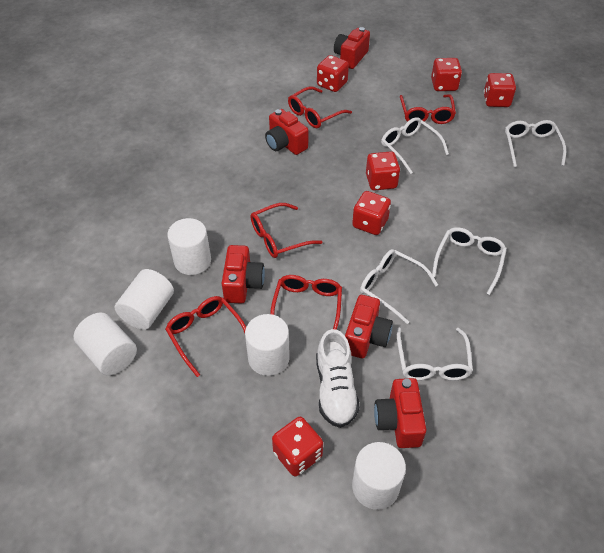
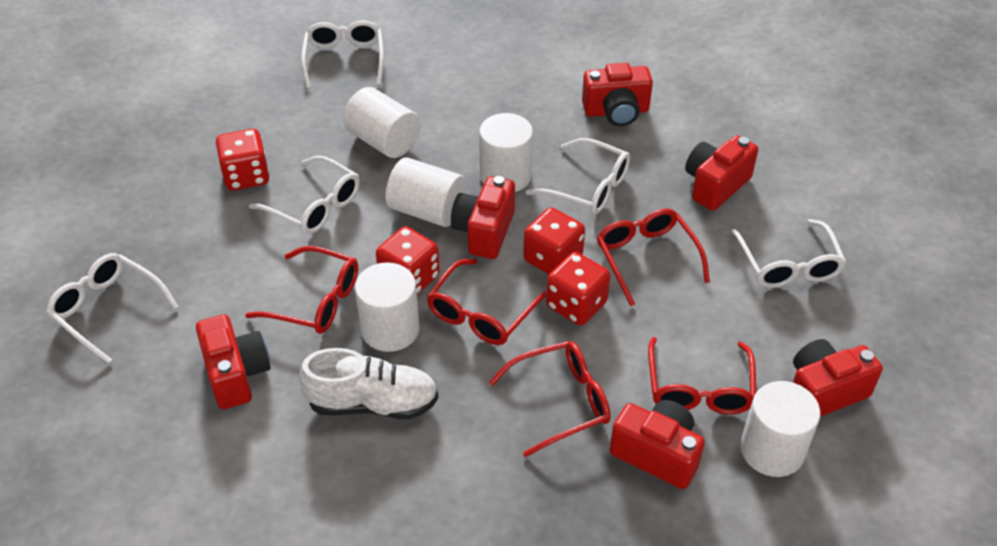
red camera: [221,245,265,304] [265,109,308,155] [334,27,370,69] [345,295,393,358] [374,378,426,448] = 5 -> [196,314,271,409] [451,176,515,259] [582,63,653,126] [610,400,705,489] [685,135,758,211] [793,339,883,417] = 6
red dice: [272,417,323,476] [317,55,349,92] [352,191,391,235] [366,151,400,191] [431,58,462,91] [484,73,516,107] = 6 -> [216,129,270,191] [376,226,440,294] [523,207,585,274] [546,252,611,325] = 4

